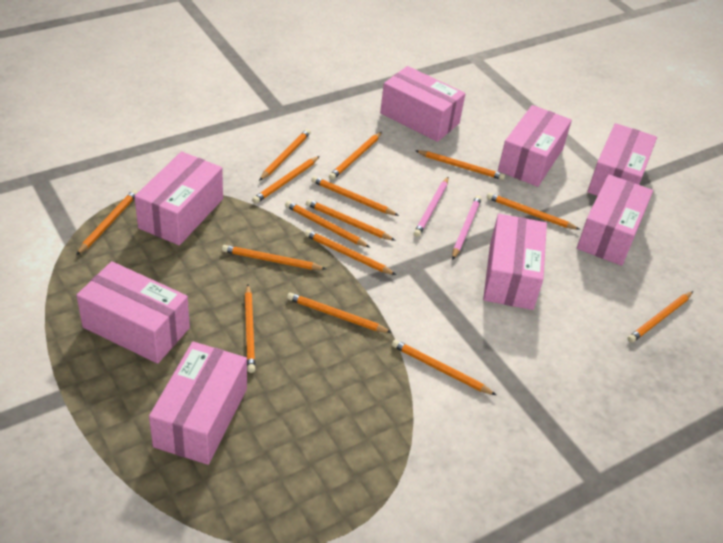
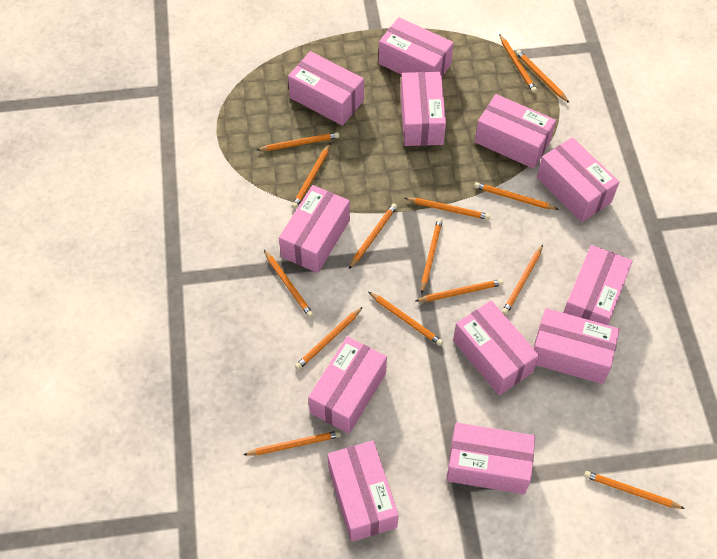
pink box: [76,261,190,364] [134,151,223,245] [149,341,247,465] [380,66,465,142] [483,214,547,310] [498,105,572,187] [577,174,653,266] [587,123,657,196] = 8 -> [279,185,350,273] [288,51,364,126] [308,336,387,434] [327,440,399,542] [379,17,454,77] [401,72,446,146] [446,423,535,494] [453,301,539,395] [475,94,556,169] [534,308,620,384] [537,137,619,222] [563,245,633,325] = 12
pink pencil: [414,177,449,237] [452,195,482,260] = 2 -> none = 0

